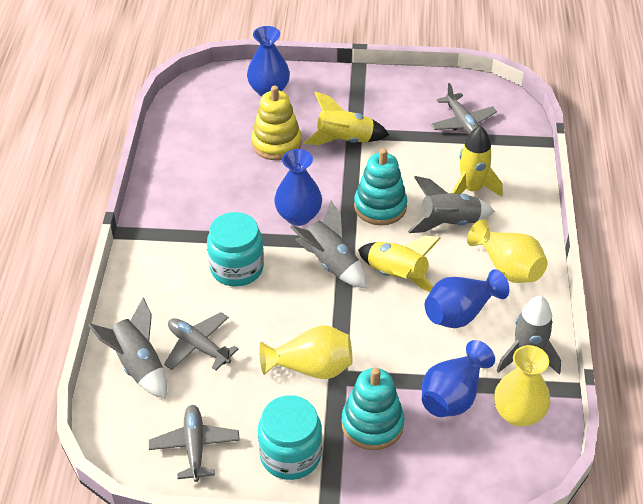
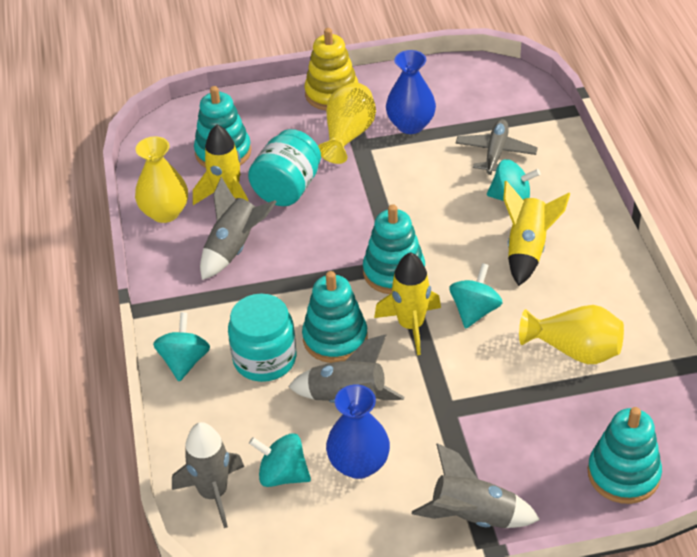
blue vase: [247,26,290,97] [274,149,322,226] [422,340,495,417] [425,269,509,328] = 4 -> [326,385,390,479] [386,50,436,134] = 2
grey plane: [149,405,240,482] [164,312,239,370] [431,83,497,134] = 3 -> [455,119,538,175] = 1
turquoise spinning top: none = 0 -> [153,312,210,382] [249,433,311,487] [449,263,503,329] [487,160,541,201] = 4
turquoise stacking toy: [341,368,404,450] [354,148,407,225] = 2 -> [194,86,251,168] [302,271,368,363] [363,204,425,294] [588,407,662,504] = 4

